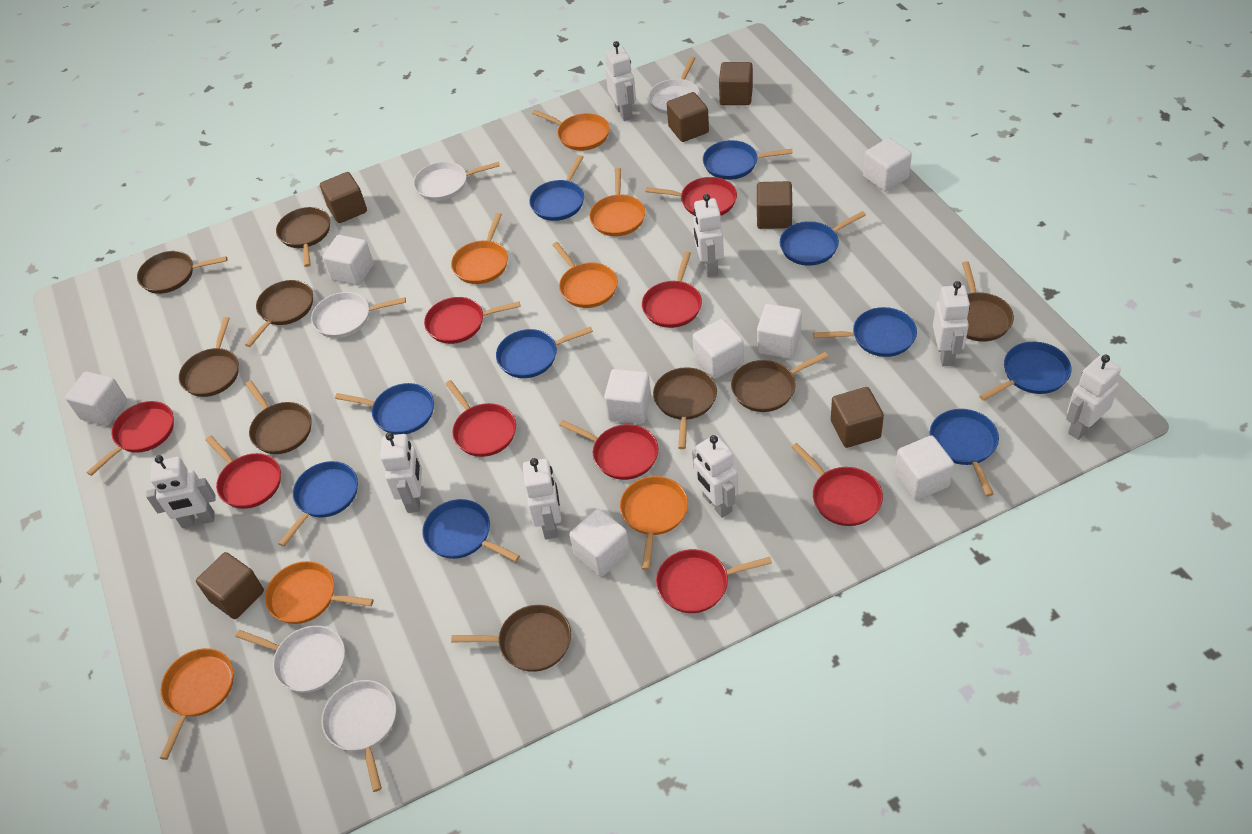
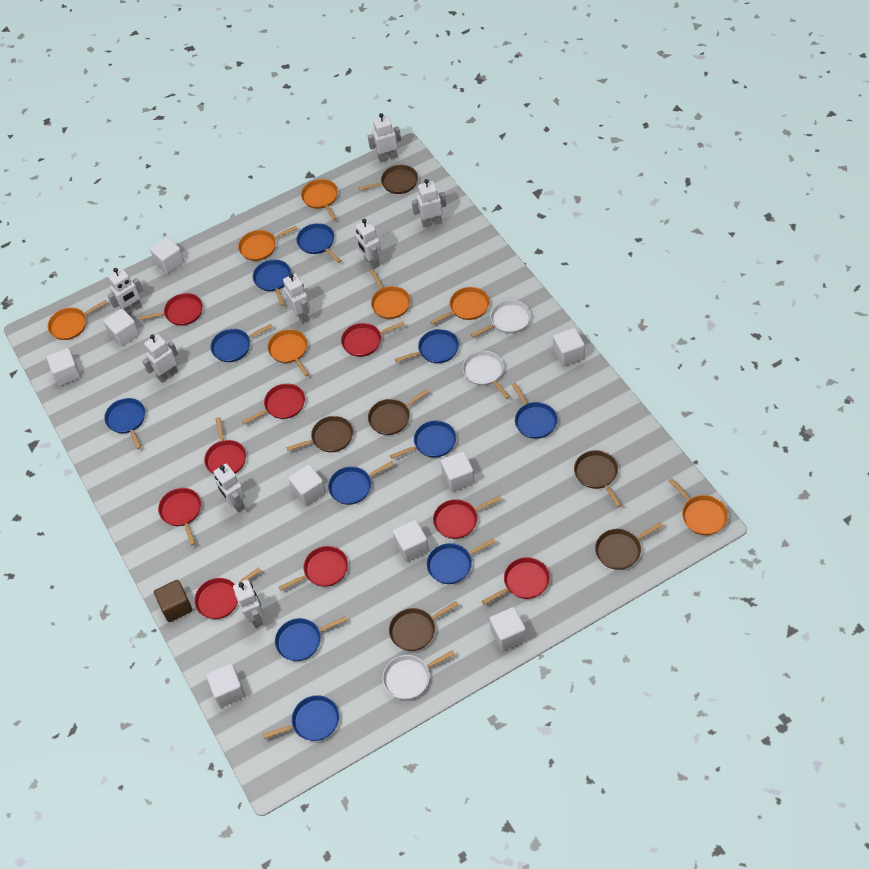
blue pan: [278,461,358,547] [335,383,434,435] [422,499,520,562] [496,327,593,378] [529,155,584,221] [703,140,793,180] [780,211,866,266] [813,307,917,357] [930,409,999,496] [979,342,1071,401] = 10 -> [104,398,145,449] [210,324,272,362] [253,260,291,306] [262,695,339,741] [275,616,347,661] [297,223,341,263] [328,461,394,505] [390,421,456,459] [395,329,459,363] [427,538,496,584] [512,383,557,439] = 11
brown cube: [196,552,264,619] [320,172,367,223] [667,92,709,142] [719,62,753,105] [757,181,792,229] [831,387,884,448] = 6 -> [154,580,193,622] = 1
brown pan: [137,251,227,294] [179,317,239,397] [245,280,313,347] [246,381,312,454] [276,207,330,267] [451,605,571,672] [653,367,717,449] [731,352,828,412] [962,261,1014,342] = 9 -> [286,416,353,452] [358,165,418,194] [368,389,429,435] [389,601,459,651] [574,450,621,507] [595,522,663,570] = 6
white cube: [65,371,127,426] [322,235,374,286] [569,508,630,577] [604,369,651,424] [693,319,744,379] [757,304,802,359] [863,138,912,192] [895,435,954,500] = 8 -> [46,348,81,386] [103,309,140,347] [150,237,185,274] [206,664,245,707] [288,465,326,506] [393,520,429,562] [441,452,475,492] [489,607,526,651] [553,328,585,366] = 9
white pan: [235,625,345,693] [311,292,406,338] [321,680,396,792] [413,162,500,201] [649,56,700,114] = 5 -> [383,650,455,699] [462,351,510,399] [471,300,531,337] = 3

